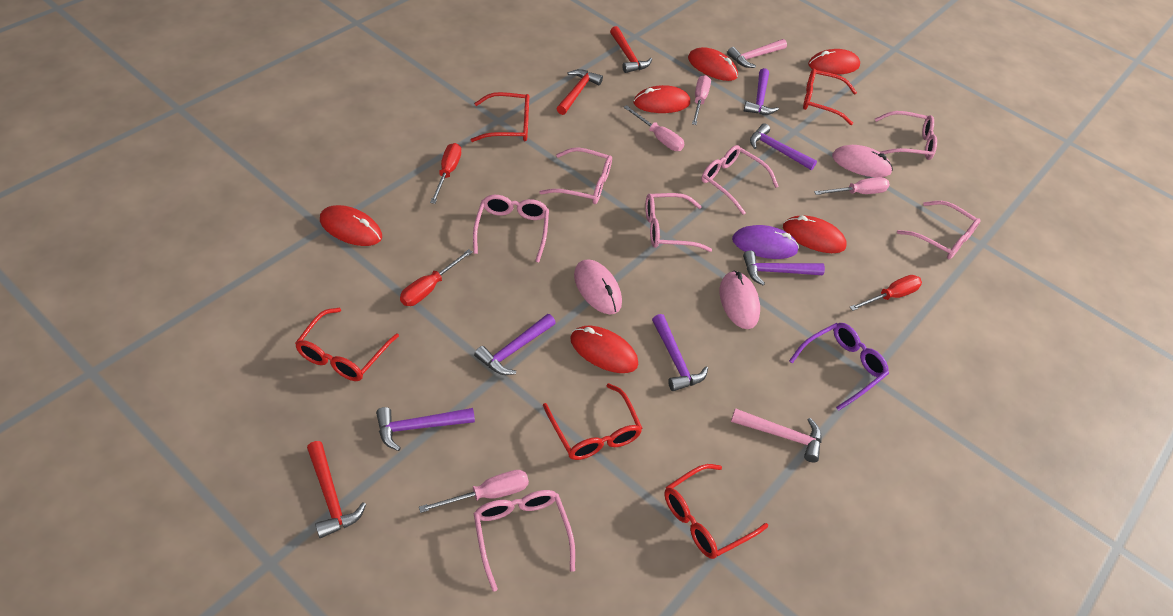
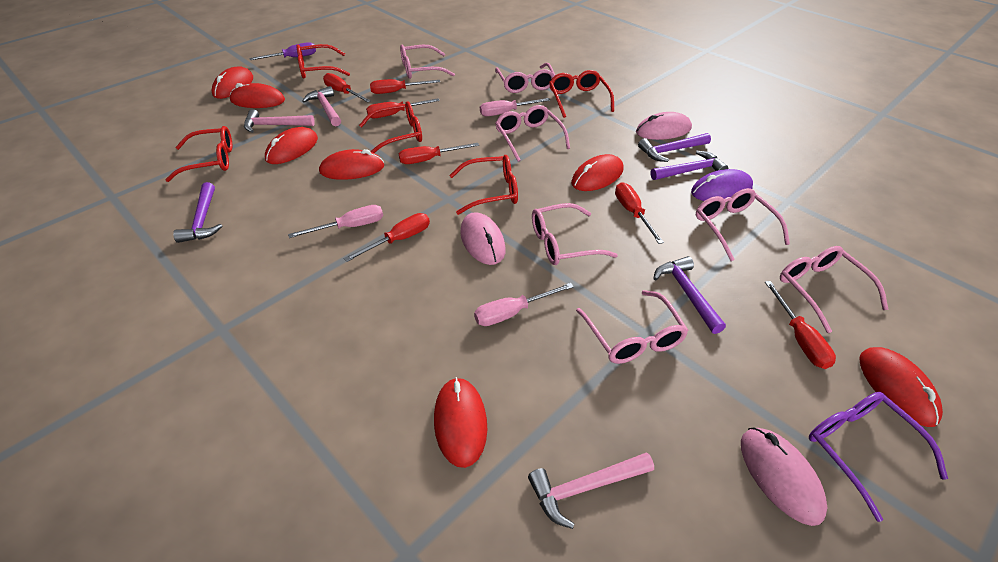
pink hammer: [727,39,787,68] [731,408,821,462] = 2 -> [244,109,315,133] [302,86,341,126] [528,452,654,529] = 3
pink screwdriver: [419,470,529,513] [623,105,684,151] [692,75,711,125] [814,177,890,195] = 4 -> [288,205,383,238] [474,283,574,326] [480,98,550,116] = 3
purple hammer: [376,407,475,451] [474,314,556,375] [652,314,708,391] [743,250,825,285] [744,68,779,115] [750,123,817,170] = 6 -> [173,182,223,243] [638,133,711,162] [650,151,728,180] [653,256,726,334] = 4
purple screwdriver: none = 0 -> [249,42,316,60] = 1
red hammer: [307,441,366,538] [556,69,603,115] [610,26,652,73] = 3 -> none = 0
red mouse: [320,205,382,246] [570,326,638,373] [633,85,690,113] [688,47,738,81] [783,216,846,253] [808,49,860,75] = 6 -> [212,67,253,99] [230,83,285,108] [265,127,318,164] [319,149,385,180] [434,377,487,468] [571,154,624,191] [859,347,943,427] = 7
red screwdriver: [400,249,473,306] [430,143,461,204] [850,275,922,311] = 3 -> [323,73,371,103] [344,213,430,262] [366,98,440,118] [370,79,440,94] [399,143,479,164] [615,182,664,244] [765,281,836,369] = 7

